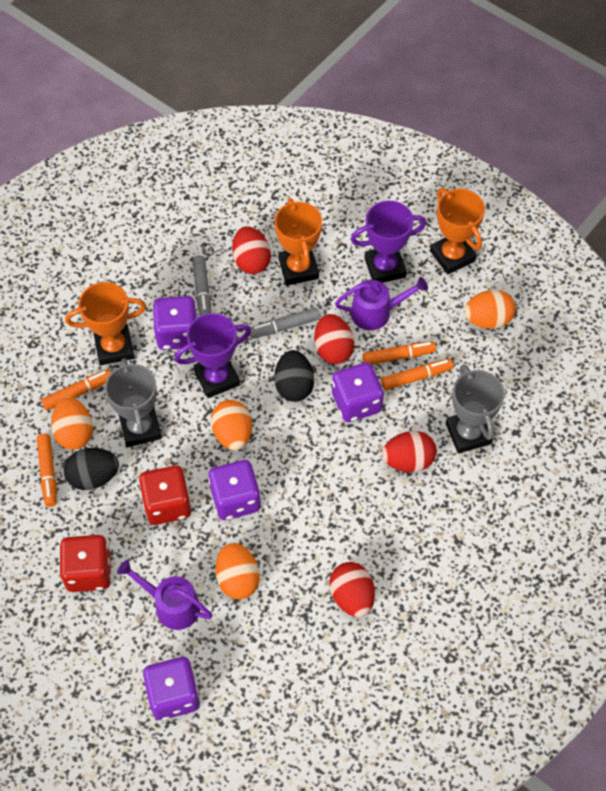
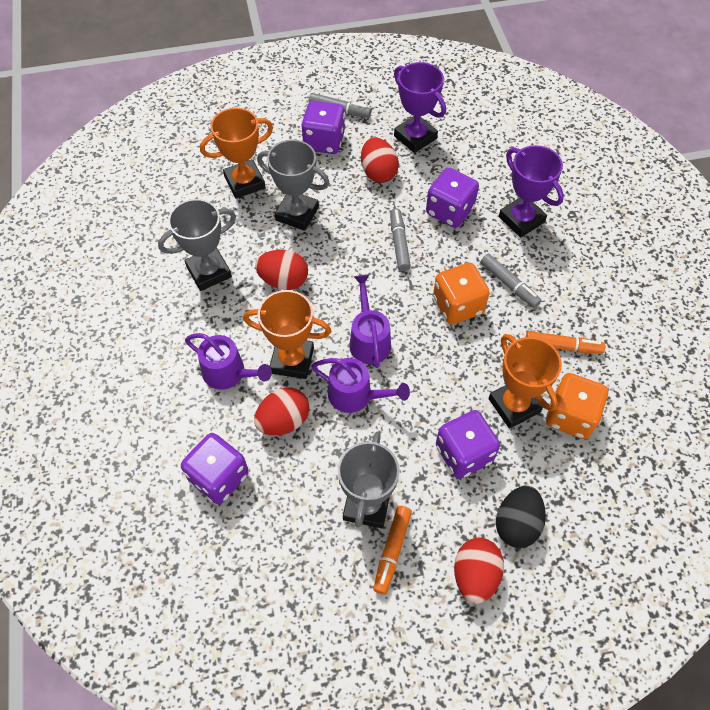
black egg: [64,448,119,490] [274,350,314,402] = 2 -> [496,486,546,548] = 1
grey marker: [192,256,211,316] [250,308,320,339] = 2 -> [309,93,371,118] [390,208,411,271] [481,254,542,308] = 3
grey trophy: [105,358,162,447] [446,364,505,454] = 2 -> [158,199,236,291] [257,140,330,231] [338,432,399,529] = 3
orange dice: none = 0 -> [433,263,490,325] [546,373,608,439] = 2
orange egg: [51,397,93,450] [211,400,252,450] [216,542,260,599] [464,290,516,329] = 4 -> none = 0
orange marker: [37,434,57,507] [41,369,111,411] [363,341,436,365] [381,359,454,390] = 4 -> [373,506,412,594] [526,331,605,354] = 2
purple watering can: [117,560,213,630] [335,277,428,330] = 2 -> [185,333,272,390] [311,358,410,413] [349,274,391,368] = 3
red dice: [59,535,111,592] [139,465,192,525] = 2 -> none = 0

